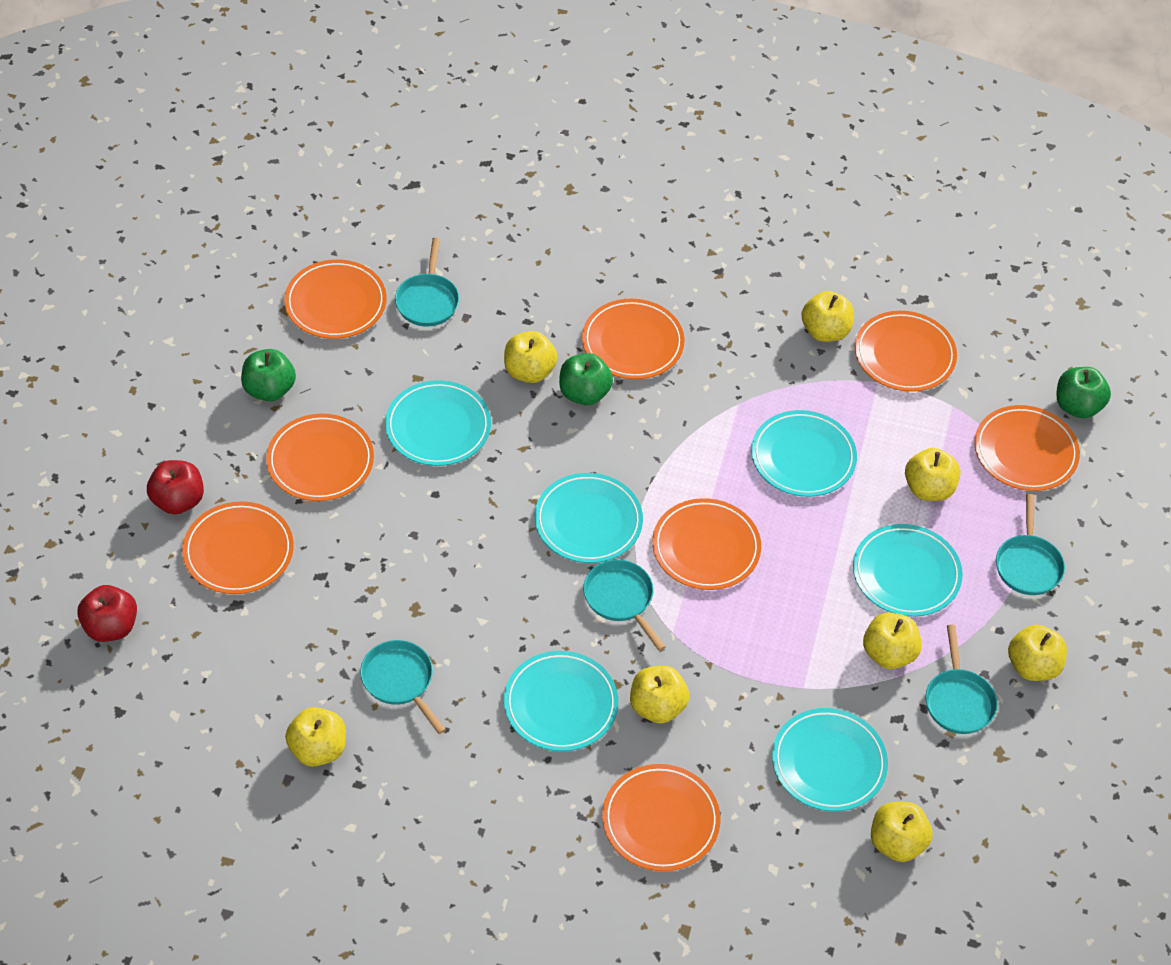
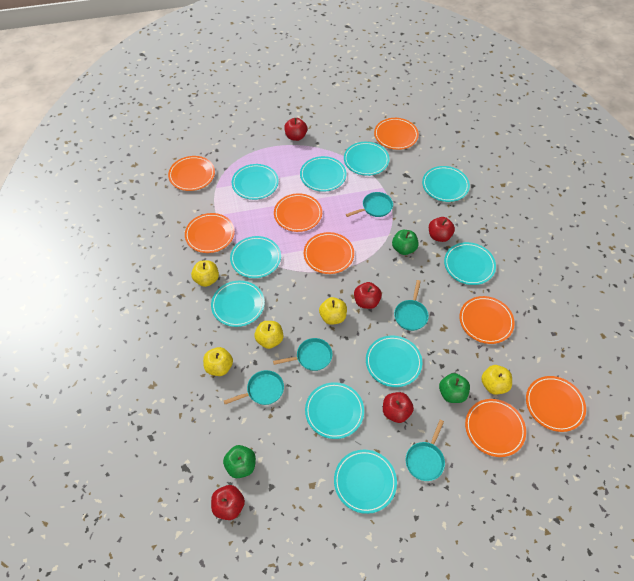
red apple: [77,585,137,642] [147,460,204,515] = 2 -> [211,485,245,520] [284,118,307,141] [354,282,382,309] [383,392,414,423] [429,217,455,242] = 5
turquoise plate: [385,380,491,466] [504,651,618,751] [535,473,643,563] [751,410,857,497] [772,708,888,812] [853,524,963,617] = 6 -> [211,281,265,327] [230,236,281,278] [232,164,279,200] [300,156,346,192] [305,382,364,439] [334,450,397,514] [344,142,390,176] [366,335,422,387] [422,166,470,202] [444,242,496,285] = 10
yellow apple: [285,707,346,767] [504,331,558,383] [630,666,689,724] [801,291,854,342] [863,613,922,669] [871,802,932,862] [905,448,961,501] [1008,625,1067,681] = 8 -> [191,261,219,287] [203,347,233,376] [255,321,283,349] [319,297,347,325] [481,365,512,395] = 5

